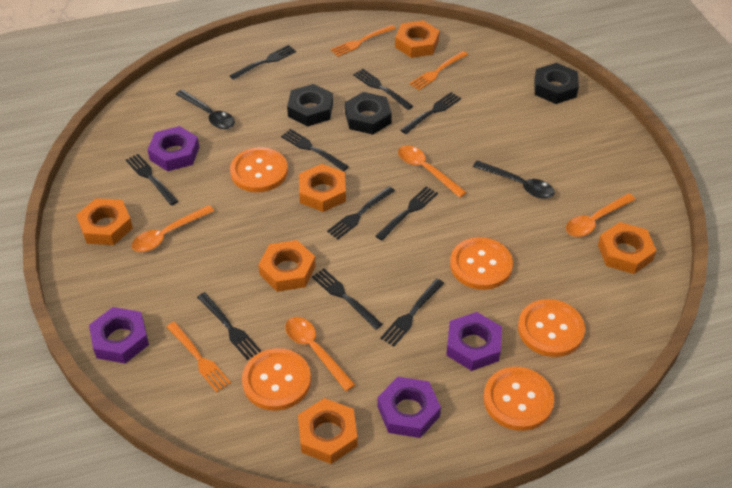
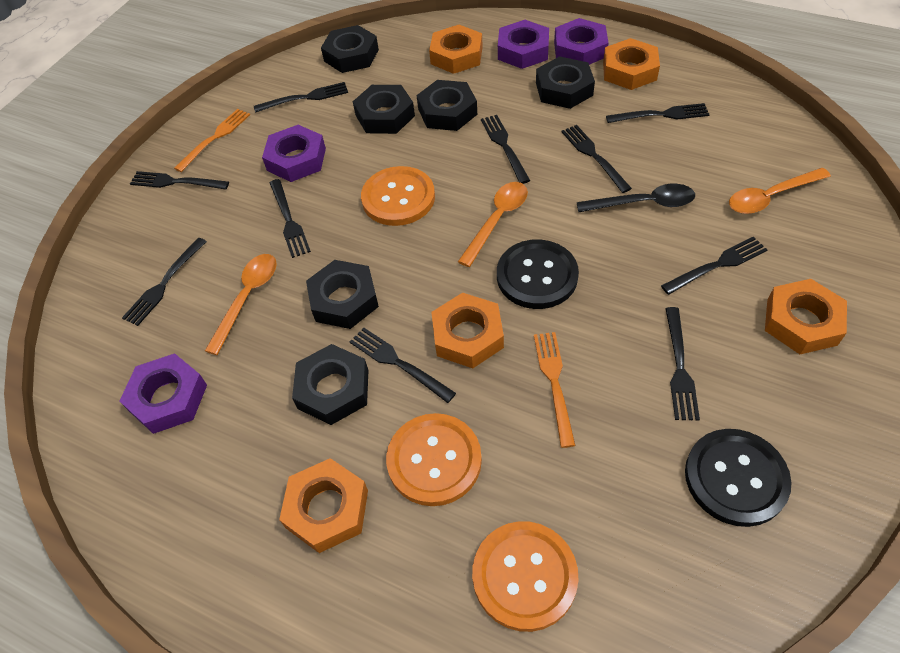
black button: none = 0 -> [497,239,579,309] [685,429,791,527] = 2
black nut: [287,84,333,127] [345,92,392,135] [534,63,579,104] = 3 -> [292,344,368,425] [306,260,379,329] [321,25,379,73] [353,85,415,134] [417,80,477,131] [536,56,595,109] = 6
black spoon: [176,90,235,129] [473,160,555,199] = 2 -> [577,184,695,212] = 1
orange button: [230,147,288,192] [242,348,311,411] [450,237,513,290] [484,367,554,431] [518,299,585,357] = 5 -> [361,166,435,226] [386,413,482,506] [472,521,579,632] = 3
orange fork: [167,322,231,392] [331,25,396,57] [409,51,468,90] = 3 -> [174,109,250,172] [534,332,576,448] = 2
orange nut: [76,198,133,245] [258,240,316,292] [298,398,358,464] [299,164,346,212] [395,20,440,58] [598,222,657,274] = 6 -> [279,458,368,553] [429,25,483,74] [431,292,504,369] [603,38,660,90] [765,279,847,354] = 5
orange spoon: [132,205,214,252] [285,317,355,391] [398,145,467,198] [566,193,636,237] = 4 -> [205,254,277,355] [458,182,528,267] [729,168,831,214] = 3

